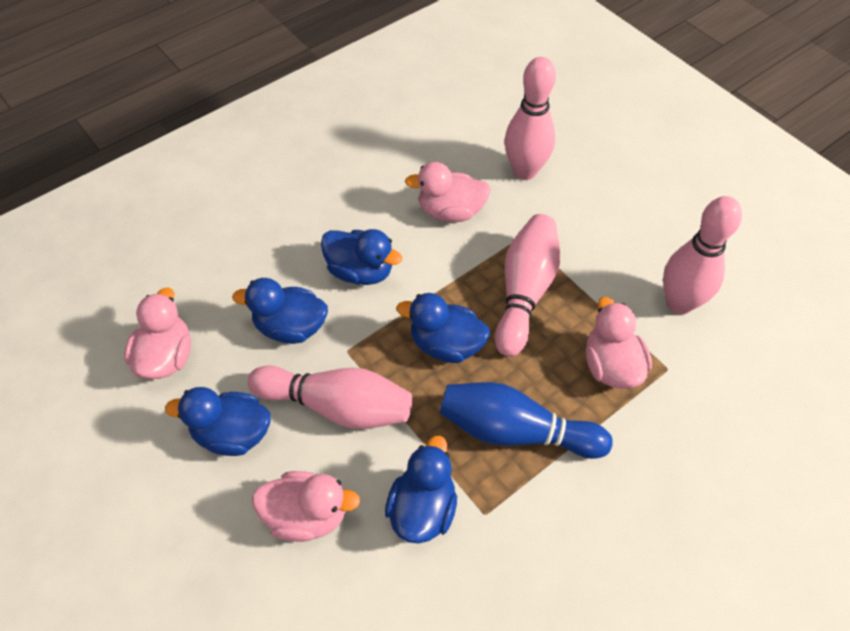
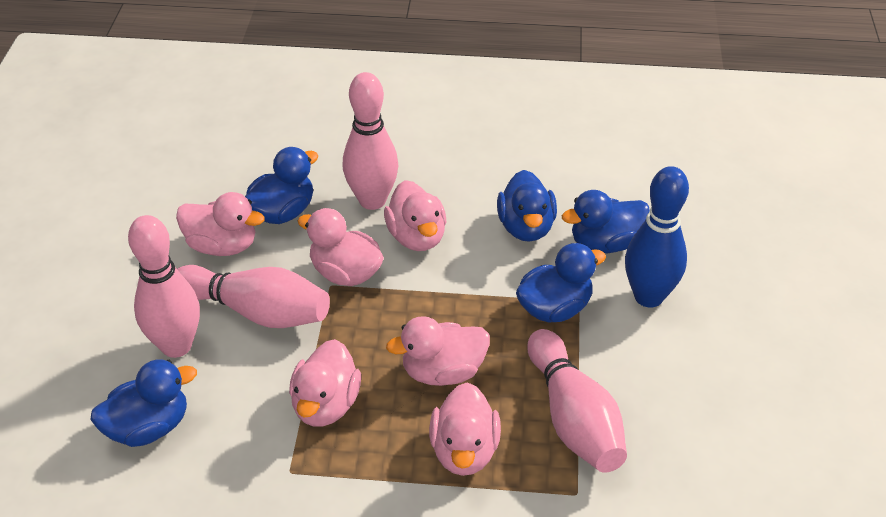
pink duck: [124,288,191,379] [252,471,360,542] [405,162,491,222] [586,297,652,389] = 4 -> [176,192,265,256] [289,339,361,426] [298,208,384,286] [384,180,446,251] [386,316,490,386] [429,382,501,476] = 6

